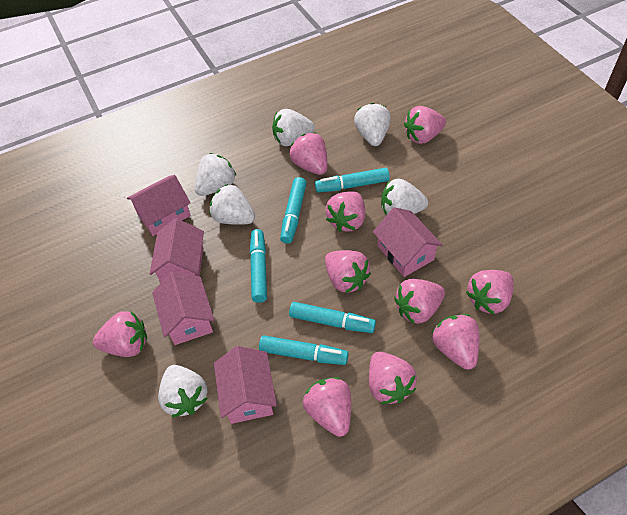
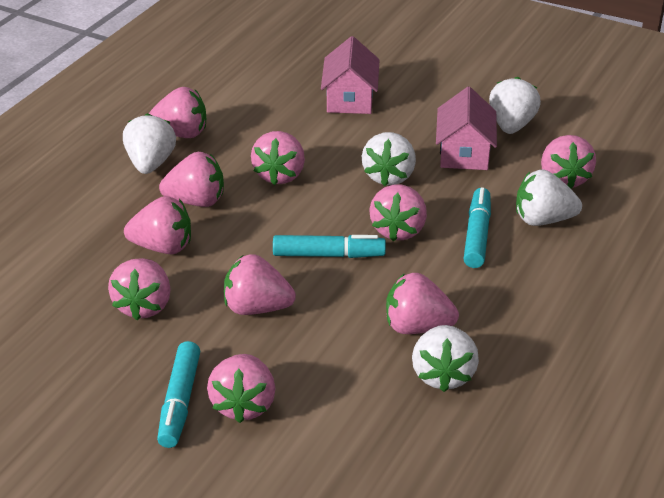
pink house: [127,175,191,236] [150,218,204,283] [152,272,214,345] [214,346,277,424] [373,207,443,277] = 5 -> [321,36,380,114] [436,87,497,170] = 2
turquoise marker: [250,229,267,303] [259,335,349,365] [280,177,307,244] [289,302,376,333] [315,168,390,193] = 5 -> [157,341,200,448] [273,235,386,258] [464,188,491,268] = 3
white strawberry: [158,365,208,417] [195,153,236,196] [209,184,255,225] [272,109,315,146] [354,103,391,146] [381,179,428,215] = 6 -> [123,113,176,174] [362,132,416,186] [412,325,479,392] [489,77,541,134] [516,170,582,226] = 5

